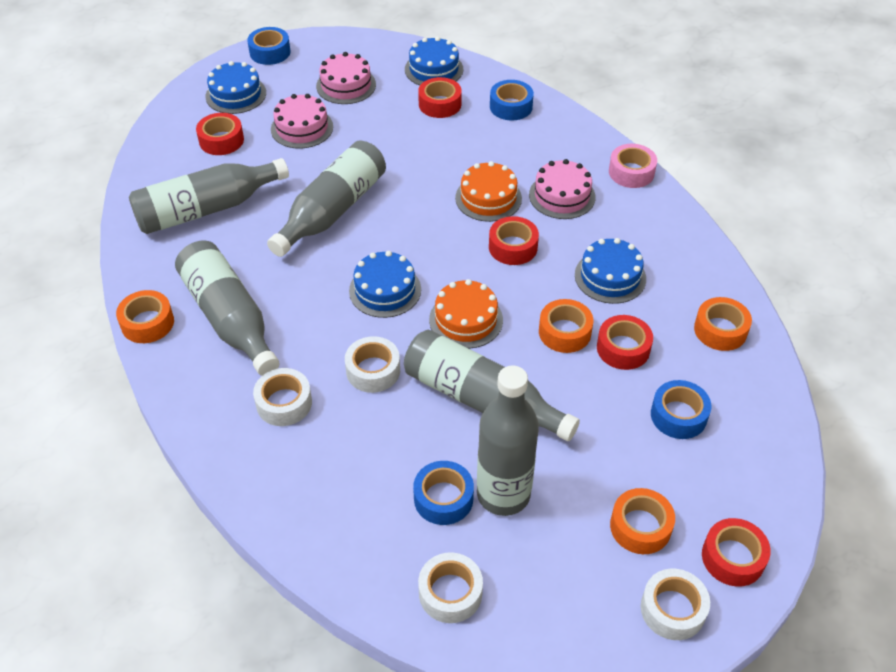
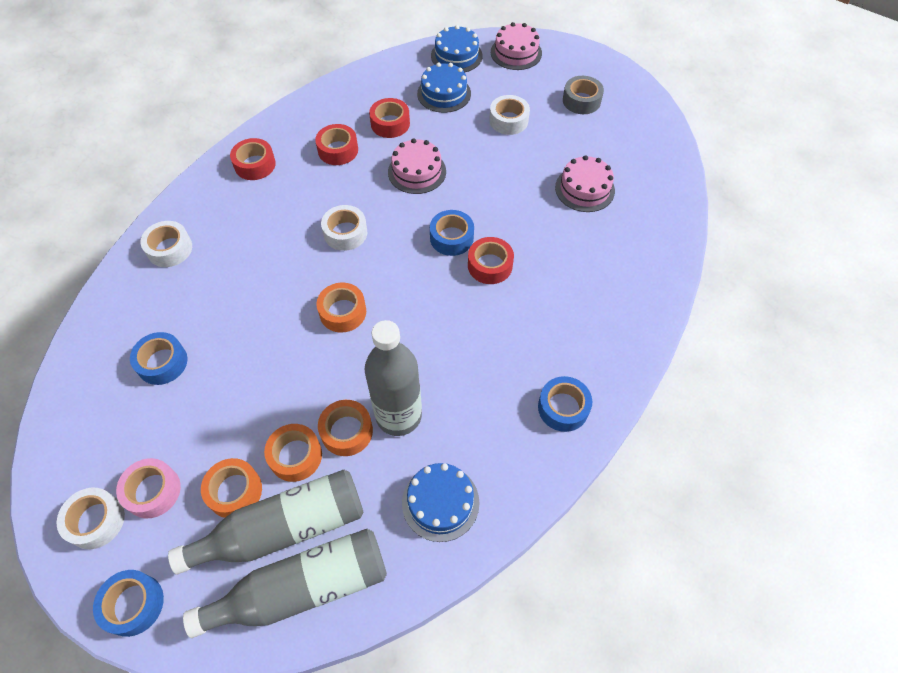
blue cake: [206,61,266,114] [349,251,421,318] [405,37,463,85] [575,238,646,304] = 4 -> [402,463,479,542] [417,62,471,113] [431,25,483,72] = 3
grey bottle: [129,158,289,234] [175,240,279,376] [267,141,386,257] [404,330,580,441] [477,366,539,516] = 5 -> [168,470,363,575] [183,529,387,638] [364,320,422,436] = 3
grey tape: none = 0 -> [563,76,604,114] = 1
orange cake: [429,279,503,349] [455,161,522,222] = 2 -> none = 0
red tape: [196,113,244,155] [418,77,462,118] [489,216,539,265] [597,315,653,370] [702,518,771,587] = 5 -> [230,138,276,180] [315,124,358,165] [369,98,410,138] [468,237,514,284] = 4

